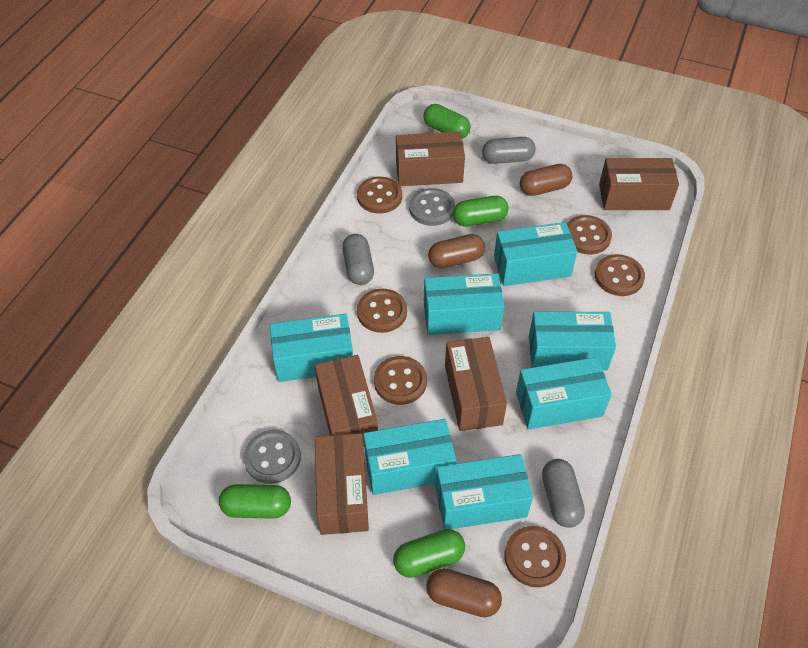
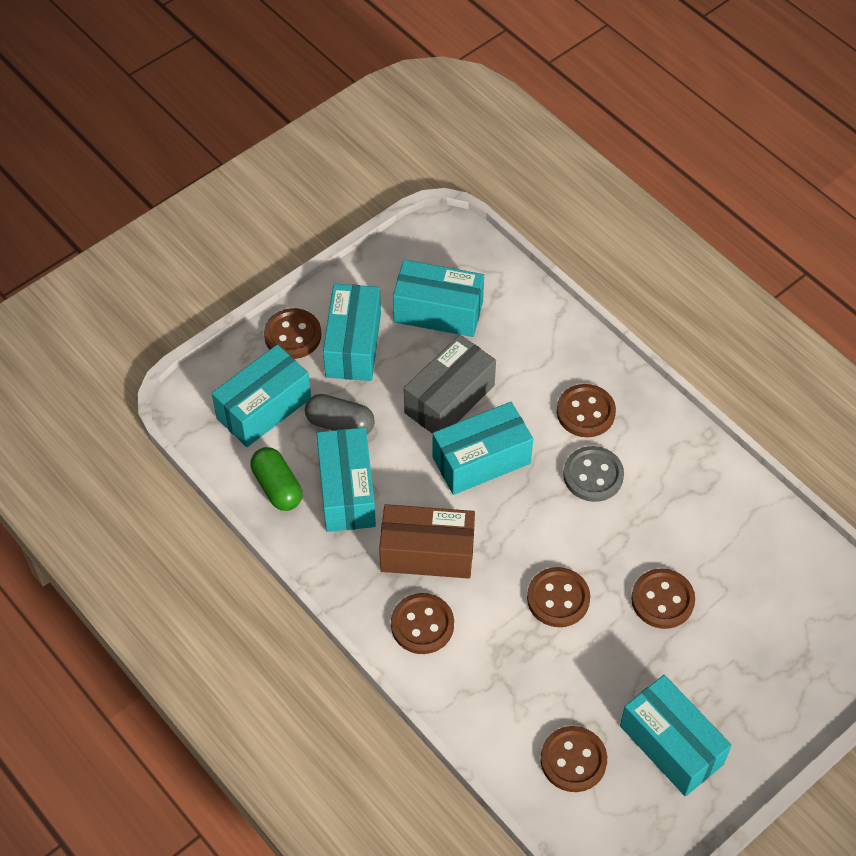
brown box: [315,355,378,447] [315,433,369,535] [396,132,465,186] [445,337,507,431] [599,158,679,210] = 5 -> [379,504,475,579] = 1
brown capsule: [426,568,502,617] [428,234,485,268] [520,164,572,196] = 3 -> none = 0
green capsule: [219,484,291,519] [393,529,465,578] [423,104,471,139] [453,196,509,226] = 4 -> [250,447,302,511] = 1
grey box: none = 0 -> [404,335,496,434] = 1
grey button: [244,430,301,484] [409,188,455,226] = 2 -> [563,446,624,502] = 1
grey capsule: [342,234,374,285] [482,137,535,164] [542,459,585,528] = 3 -> [305,394,375,434] = 1
turquoise box: [270,314,353,382] [363,419,456,495] [424,273,504,335] [435,454,533,529] [494,222,577,286] [516,357,612,429] [529,311,616,370] = 7 -> [212,344,311,447] [316,427,376,532] [323,284,381,381] [393,260,484,337] [433,402,533,495] [620,675,732,796] = 6

